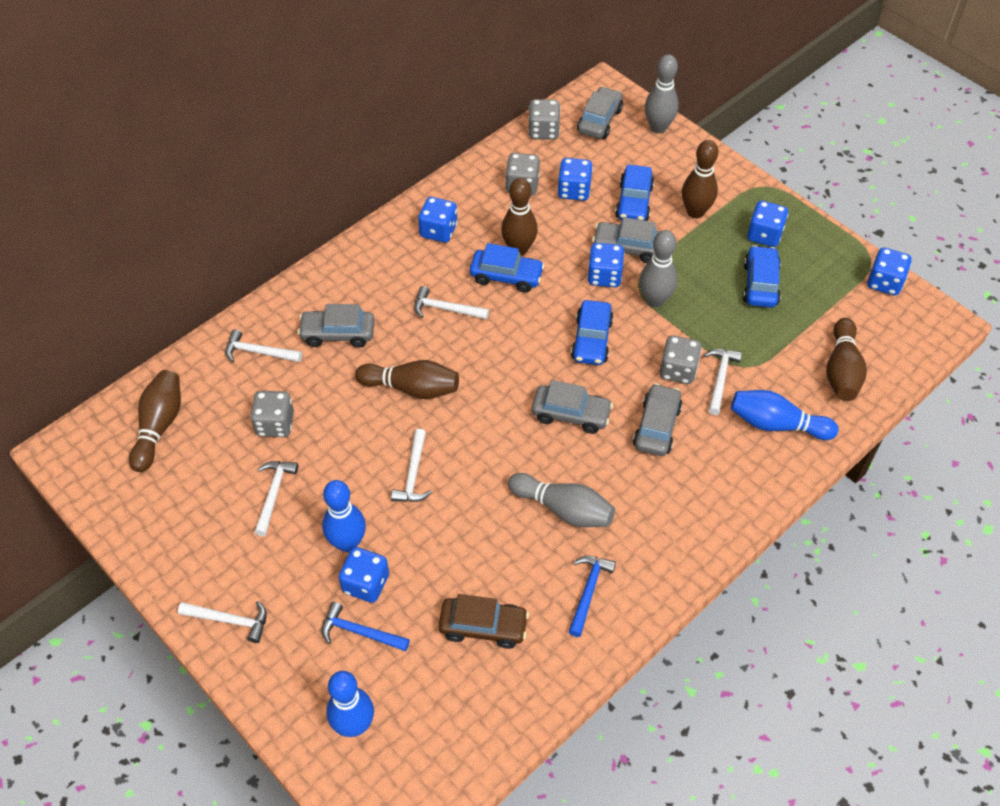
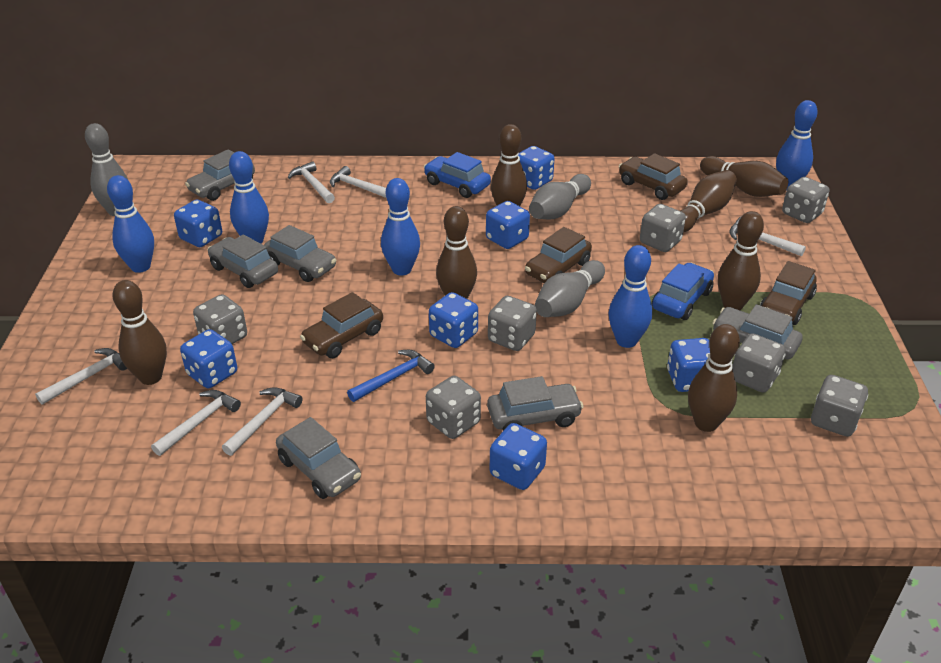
blue bowling pin: [322,480,366,552] [326,671,374,737] [731,390,839,440] = 3 -> [107,175,154,273] [229,151,269,244] [381,178,420,276] [609,245,652,348] [776,100,818,190] = 5
blue car: [470,243,545,292] [571,300,614,365] [615,165,654,221] [743,245,781,308] = 4 -> [424,152,491,198] [652,263,714,320] = 2
blue dice: [338,547,389,603] [418,197,458,243] [557,158,593,201] [587,243,625,287] [747,201,788,247] [867,247,912,296] = 6 -> [174,200,222,247] [180,329,237,388] [429,292,478,348] [486,201,530,249] [490,423,547,490] [518,146,554,190] [667,338,710,392] = 7
blue hammer: [322,602,410,651] [569,556,616,637] = 2 -> [347,350,435,402] = 1
brown bowling pin: [129,370,181,472] [355,360,459,399] [501,178,538,256] [682,140,718,218] [826,318,867,401] = 5 -> [113,280,167,385] [436,206,477,299] [491,124,527,206] [680,170,737,232] [688,324,740,432] [700,156,788,197] [718,211,764,310] = 7
brown car: [439,594,529,649] = 1 -> [300,292,383,358] [525,227,592,283] [619,153,688,200] [760,261,817,325] = 4
grey car: [297,304,375,348] [532,380,613,434] [577,86,623,139] [592,217,660,263] [633,383,683,456] = 5 -> [185,149,255,201] [207,234,278,288] [264,225,337,282] [276,417,361,499] [487,376,583,431] [713,304,802,360] = 6
grey dice: [250,391,294,437] [505,153,540,196] [528,99,561,140] [660,335,702,384] = 4 -> [193,294,247,344] [426,376,481,439] [488,296,537,351] [640,204,686,252] [733,333,786,393] [782,177,829,223] [811,375,868,437] = 7

